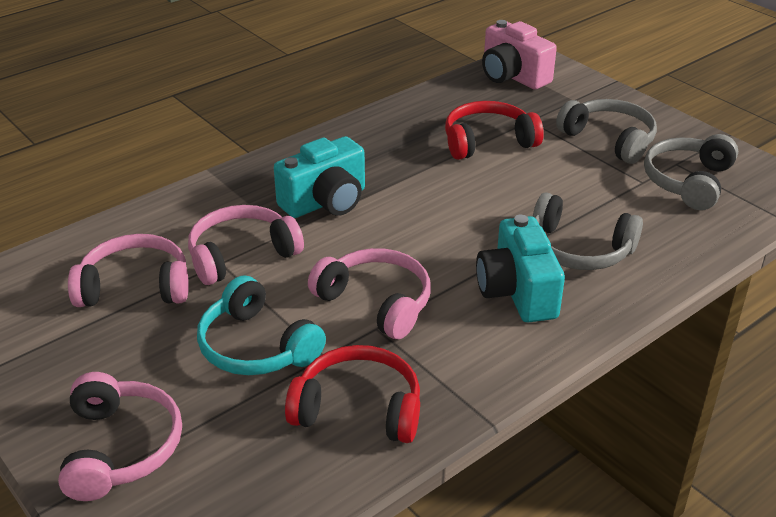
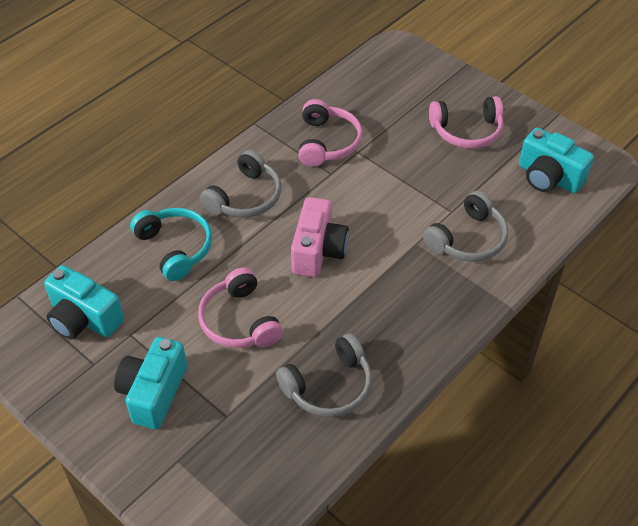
pink headphones: [58,372,182,501] [68,234,189,307] [188,205,304,285] [308,248,431,339] = 4 -> [198,267,283,348] [298,99,363,167] [429,96,503,148] = 3
red headphones: [285,345,420,443] [445,101,544,160] = 2 -> none = 0
turquoise camera: [274,136,365,218] [476,215,565,322] = 2 -> [44,265,124,339] [114,337,187,429] [519,128,594,193] = 3

